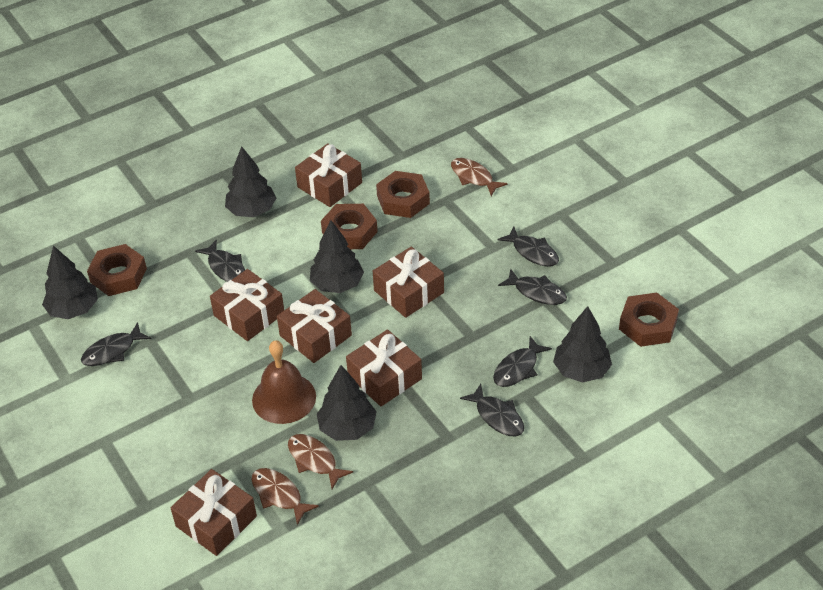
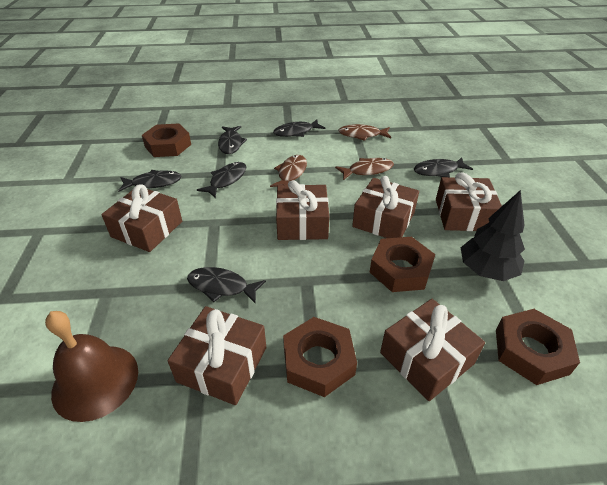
black tree: [42,246,98,319] [225,146,276,217] [310,220,364,293] [317,365,377,441] [553,306,612,382] = 5 -> [461,190,525,281] = 1

